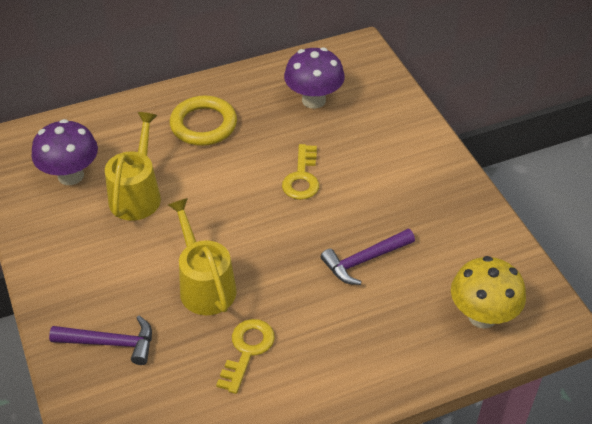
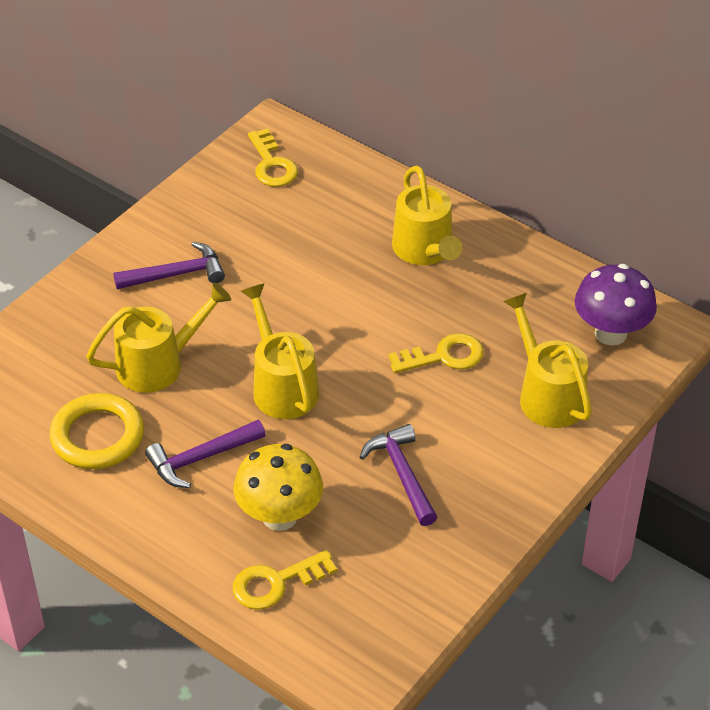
purple hammer: [49,316,152,365] [321,229,415,285] = 2 -> [113,242,225,289] [145,420,266,488] [360,424,437,526] = 3
purple mushroom: [32,119,98,185] [284,47,345,109] = 2 -> [575,264,657,345] = 1
yellow key: [216,319,275,394] [282,144,319,200] = 2 -> [232,550,337,610] [248,128,298,187] [388,333,484,373] = 3
yellow watering can: [105,112,161,221] [168,198,237,315] = 2 -> [86,282,231,393] [241,283,319,419] [392,165,462,265] [503,293,592,428] = 4

